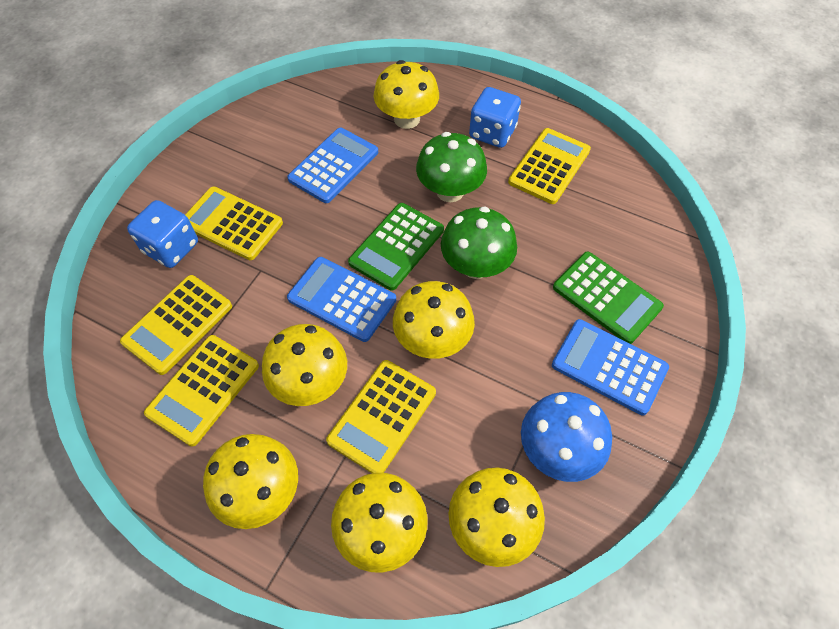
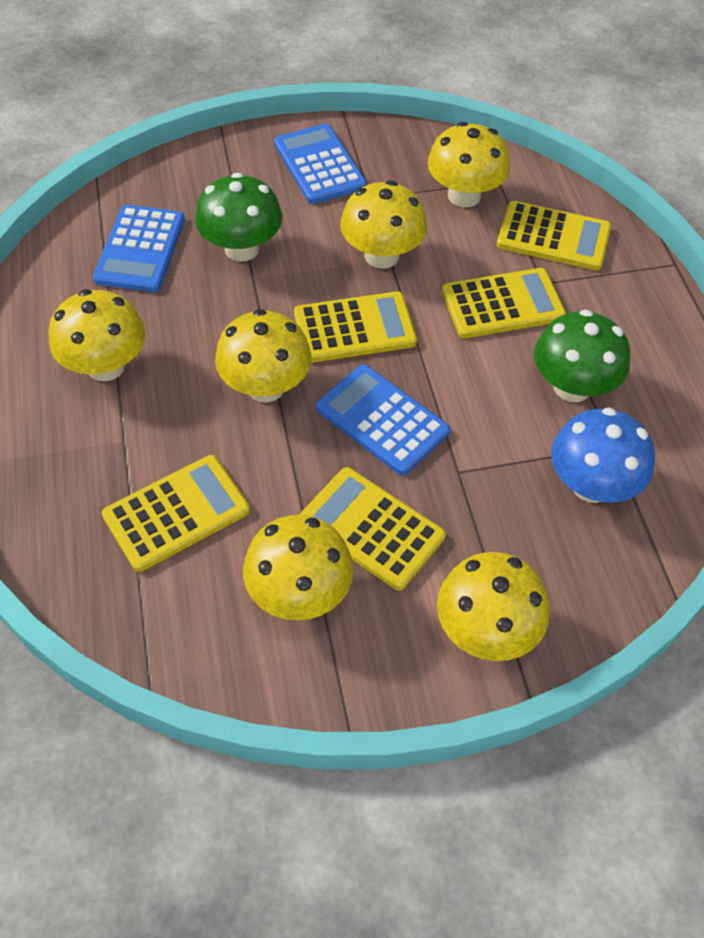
blue dice: [127,200,198,268] [469,87,521,148] = 2 -> none = 0
green calculator: [348,203,444,291] [553,252,664,344] = 2 -> none = 0

